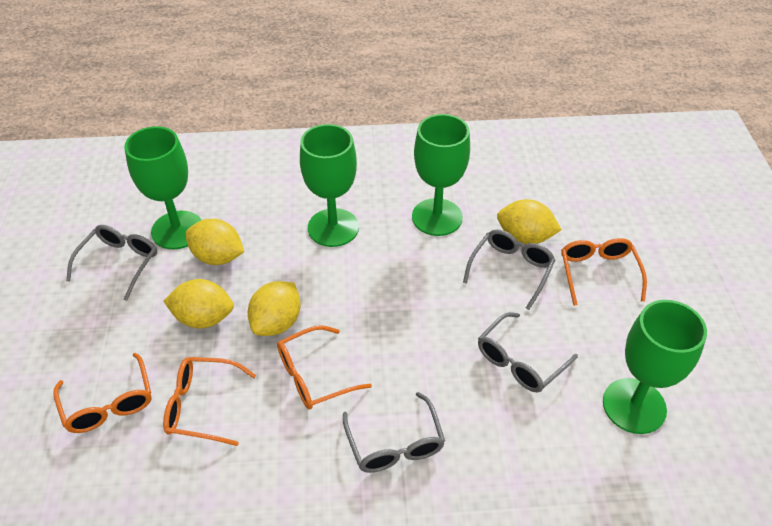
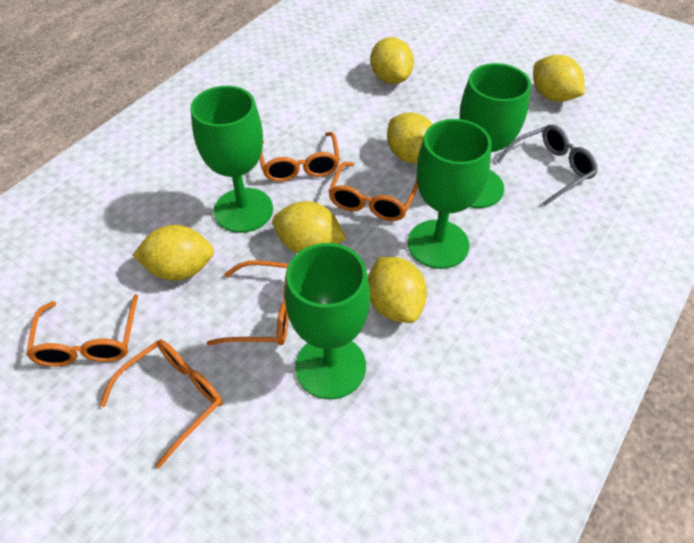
grey glasses: [66,225,157,301] [343,392,445,473] [463,230,555,310] [478,312,578,393] = 4 -> [497,124,598,206] = 1
orange glasses: [53,353,151,433] [163,357,256,446] [277,325,372,409] [561,238,647,306] = 4 -> [26,294,138,367] [100,339,223,468] [207,260,289,345] [259,132,340,182] [328,162,418,221] = 5
yellow lemon: [164,279,234,328] [185,219,244,265] [248,281,301,336] [497,199,561,244] = 4 -> [133,225,214,281] [272,201,346,253] [368,257,427,323] [371,37,414,84] [387,112,433,164] [533,55,585,102] = 6

